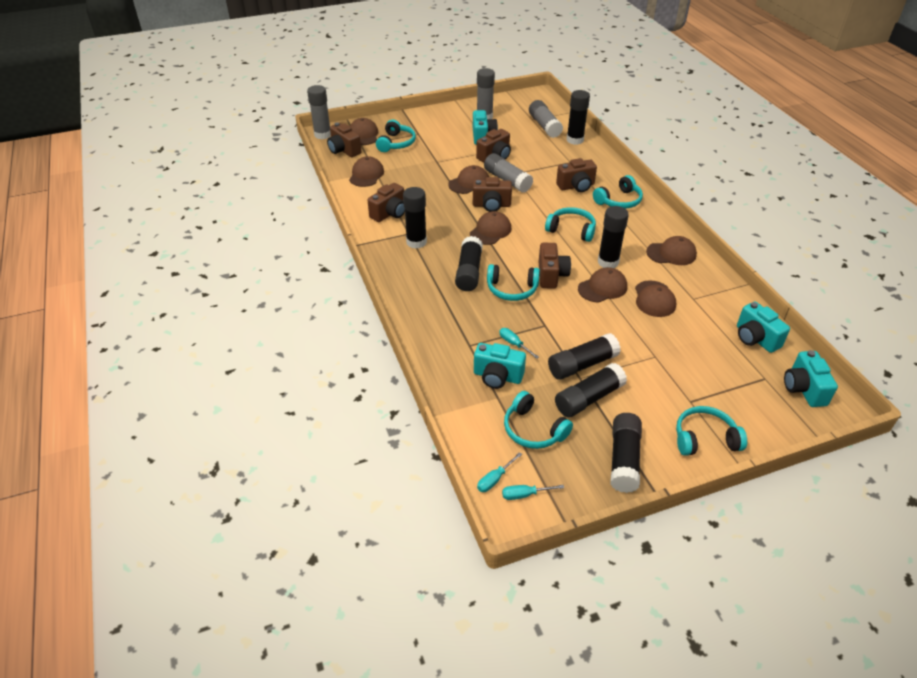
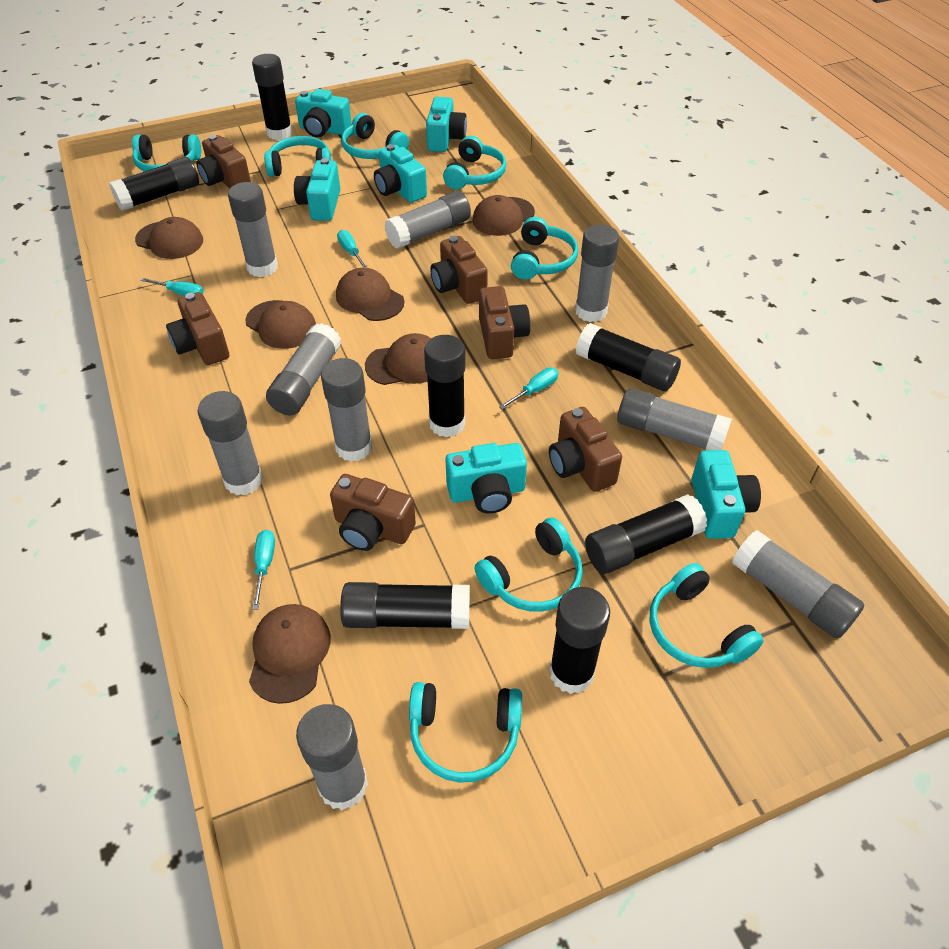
brown cap: [349,156,384,187] [350,118,378,145] [448,165,489,194] [470,211,511,245] [578,267,627,303] [635,280,676,317] [646,236,697,265] = 7 -> [135,217,203,259] [245,300,316,349] [249,604,331,704] [336,268,404,321] [365,333,431,385] [472,195,535,236] = 6
grey glue stick: [307,85,331,139] [477,68,495,119] [484,153,533,193] [529,100,563,138] = 4 -> [198,391,263,495] [228,182,278,277] [266,323,341,415] [296,704,368,810] [321,358,372,462] [384,191,471,249] [575,224,619,322] [617,388,732,451] [732,530,865,639] = 9
turquoise camera: [473,110,498,145] [474,343,526,389] [737,301,790,353] [784,350,838,407] = 4 -> [294,158,340,221] [295,89,352,137] [374,144,427,203] [426,97,467,152] [446,443,527,514] [691,450,761,539] = 6
turquoise headphones: [376,120,416,152] [487,264,540,301] [504,391,573,449] [545,207,596,242] [593,175,643,209] [676,406,747,456] = 6 -> [132,134,201,172] [264,136,331,177] [341,113,409,159] [409,682,522,783] [443,136,506,190] [475,517,583,612] [511,217,578,280] [650,563,763,668] = 8
turquoise screwdriver: [477,452,522,492] [500,328,539,359] [502,485,564,500] = 3 -> [140,278,204,296] [252,530,275,610] [337,230,368,268] [499,368,558,410] = 4

